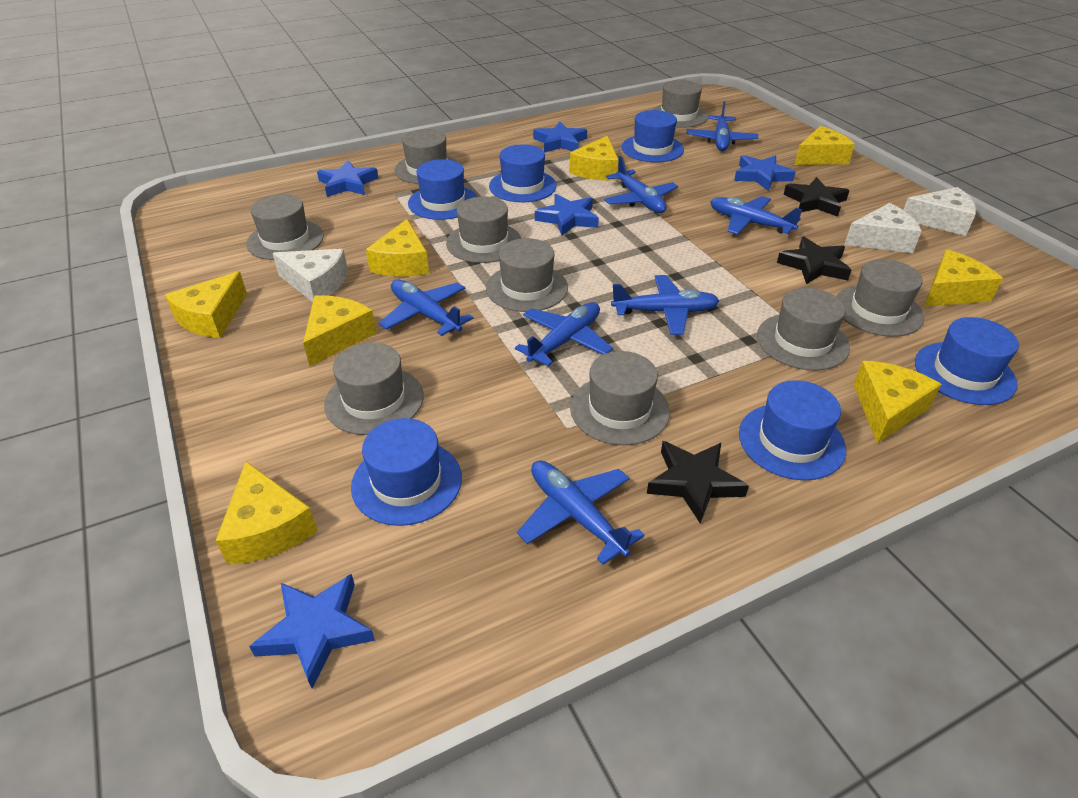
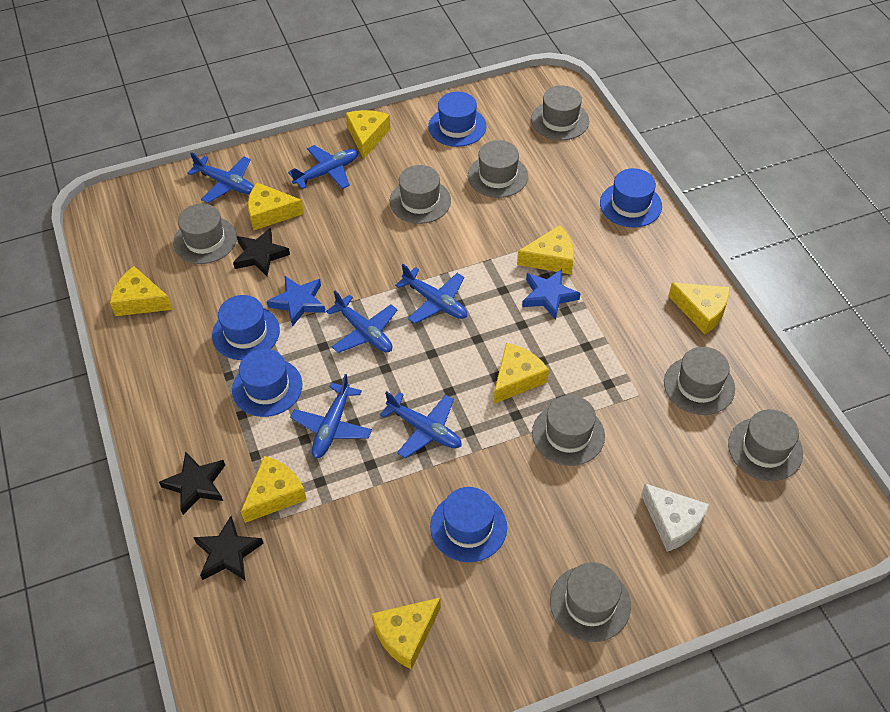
blue hat: [351,418,462,526] [408,159,477,220] [489,144,557,202] [622,110,684,162] [739,380,846,480] [915,317,1019,405] = 6 -> [212,295,280,360] [232,349,303,417] [428,92,487,147] [430,487,507,562] [600,168,662,228] = 5
blue plane: [379,280,473,336] [515,302,613,366] [517,461,645,565] [604,156,678,213] [611,275,719,335] [686,101,759,151] [710,196,802,235] = 7 -> [187,152,254,203] [288,145,358,189] [290,374,372,459] [326,291,397,353] [380,391,462,459] [395,264,467,324] = 6
blue star: [249,574,375,689] [317,160,379,197] [533,122,587,153] [535,194,599,236] [734,155,796,191] = 5 -> [267,276,326,327] [522,269,581,320] = 2
grey hat: [246,194,324,260] [324,342,424,435] [394,129,457,184] [446,196,522,263] [486,238,568,312] [570,351,670,445] [652,80,708,128] [757,288,850,371] [836,259,924,337] = 9 -> [173,204,237,264] [390,165,451,224] [468,140,528,198] [531,85,589,140] [532,395,605,466] [550,562,631,642] [664,347,735,415] [728,409,803,481] = 8
white cheese: [273,249,348,302] [844,203,922,253] [903,187,976,236] = 3 -> [641,484,709,552] = 1

